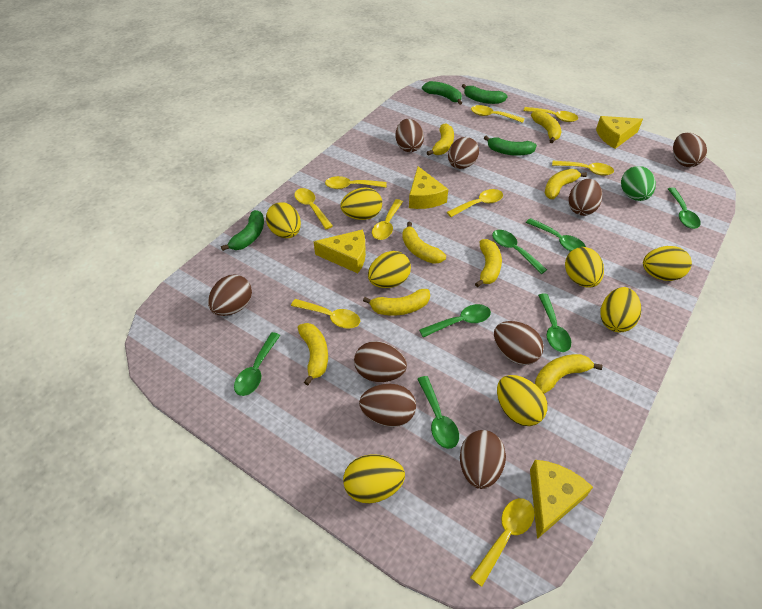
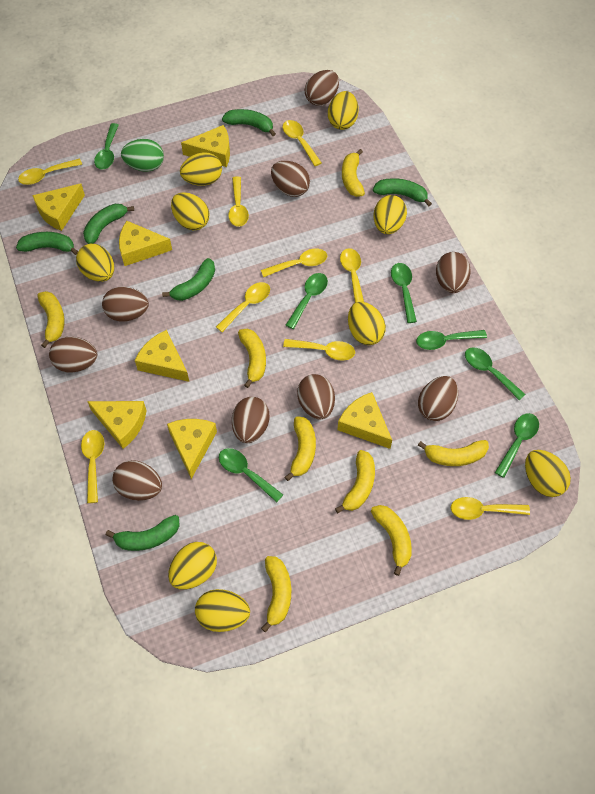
green banana: [221,210,264,251] [422,81,462,105] [462,84,508,104] [484,136,537,156] = 4 -> [16,232,78,255] [83,204,134,244] [106,515,180,551] [162,258,215,301] [222,109,276,136] [373,178,432,206] = 6
yellow cheese: [314,229,366,273] [409,166,448,209] [530,460,593,539] [596,116,643,149] = 4 -> [32,183,85,231] [87,401,147,449] [119,221,172,266] [135,330,189,382] [167,419,217,479] [181,125,230,167] [337,392,392,449] = 7
yellow egg: [266,202,301,238] [340,187,382,220] [343,454,405,503] [368,251,411,288] [497,375,548,426] [565,247,604,287] [600,287,641,333] [643,246,692,281] = 8 -> [76,244,114,282] [168,542,217,590] [171,192,209,230] [180,152,222,186] [195,589,250,632] [328,91,359,130] [348,302,386,345] [374,195,407,234] [525,450,571,497] = 9

